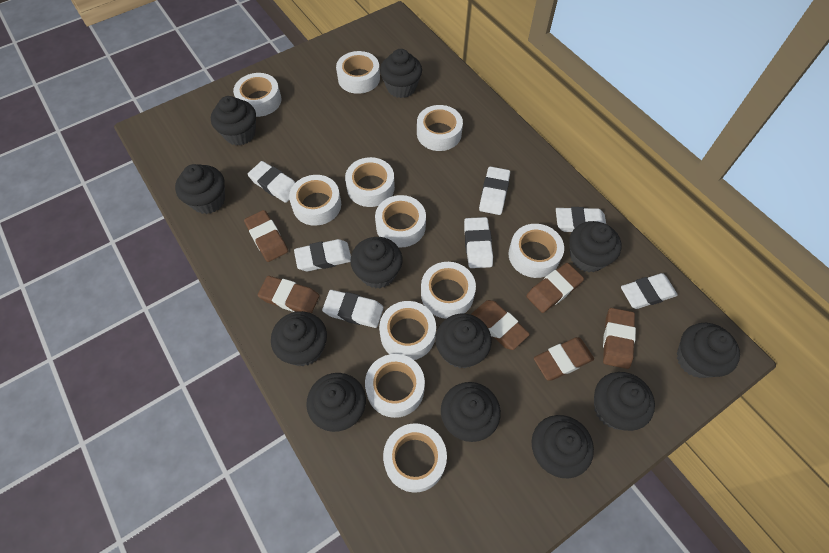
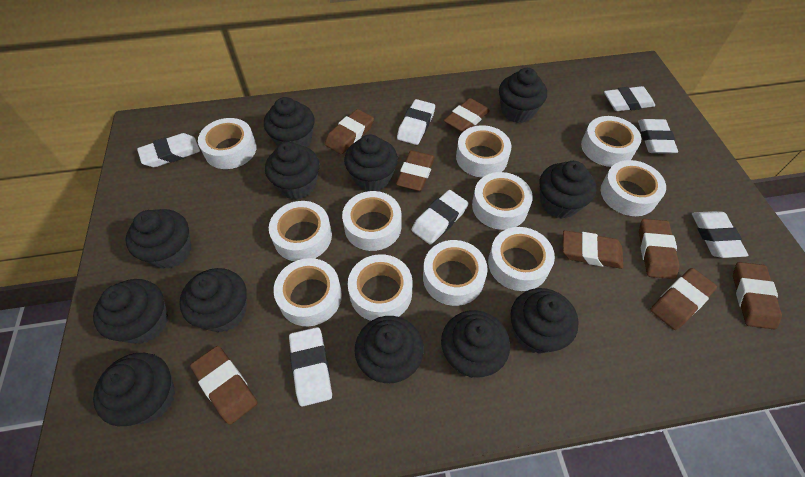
brown eraser: [244,210,288,262] [258,276,320,314] [471,300,530,350] [526,263,584,313] [534,337,594,381] [603,308,636,369] = 6 -> [190,346,258,425] [325,109,374,154] [396,150,435,191] [444,98,490,132] [563,230,623,269] [639,219,679,279] [650,268,717,330] [733,262,782,330] = 8

